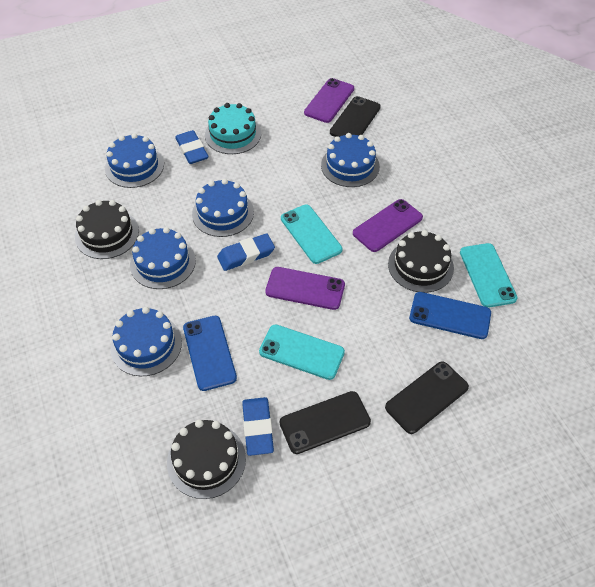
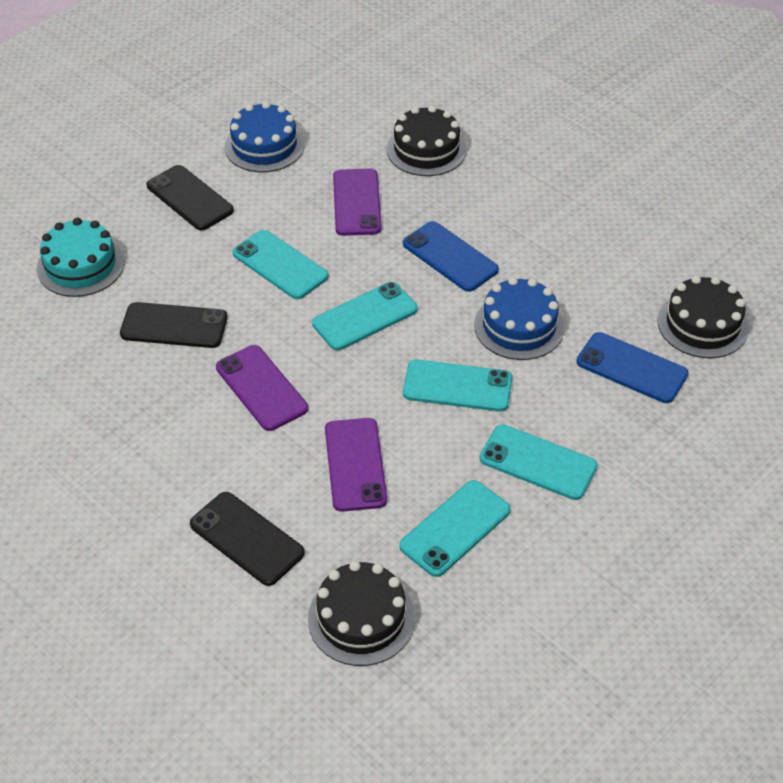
blue cake: [105,133,164,188] [110,307,182,376] [130,227,196,289] [192,179,254,237] [321,133,380,187] = 5 -> [225,101,304,172] [474,277,565,360] = 2
blue eraser: [175,130,209,164] [217,233,275,271] [242,397,274,456] = 3 -> none = 0
turquoise phone: [259,325,345,380] [281,204,342,264] [460,243,518,308] = 3 -> [233,230,328,299] [312,282,417,350] [399,480,510,577] [403,359,512,412] [480,424,598,500] = 5

